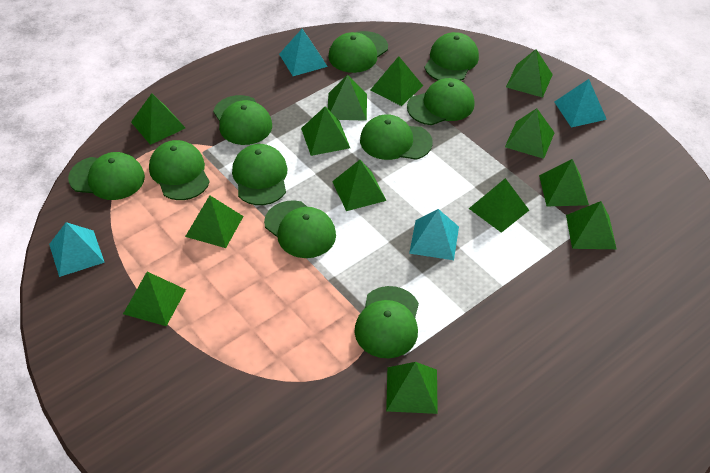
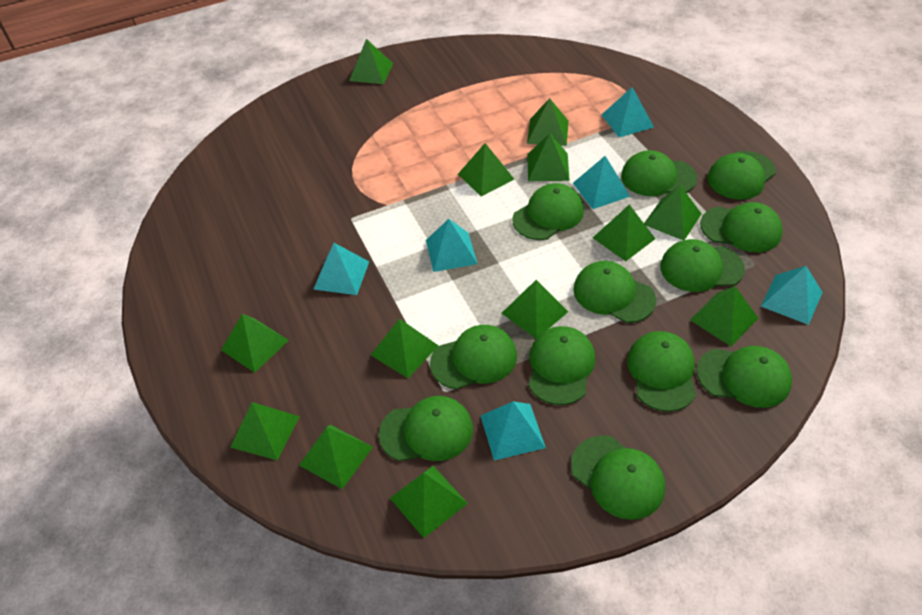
green cap: [68,152,145,200] [149,140,210,200] [213,95,272,145] [232,144,287,205] [264,200,336,258] [328,31,388,73] [354,286,419,358] [360,114,433,160] [407,78,475,125] [424,32,479,81] = 10 -> [379,396,473,461] [430,325,517,389] [512,183,584,240] [529,326,595,405] [571,435,665,520] [573,261,656,323] [621,150,697,196] [627,331,696,412] [660,239,745,292] [697,346,792,408] [700,202,783,253] [708,151,776,200] = 12
turquoise pyramid: [49,222,105,277] [279,29,328,76] [409,209,459,260] [554,79,607,128] = 4 -> [313,243,369,295] [426,219,477,272] [481,401,546,460] [573,156,630,209] [601,87,654,137] [761,266,823,325] = 6

